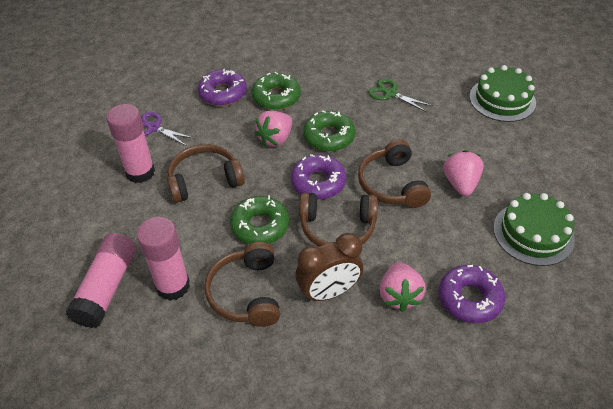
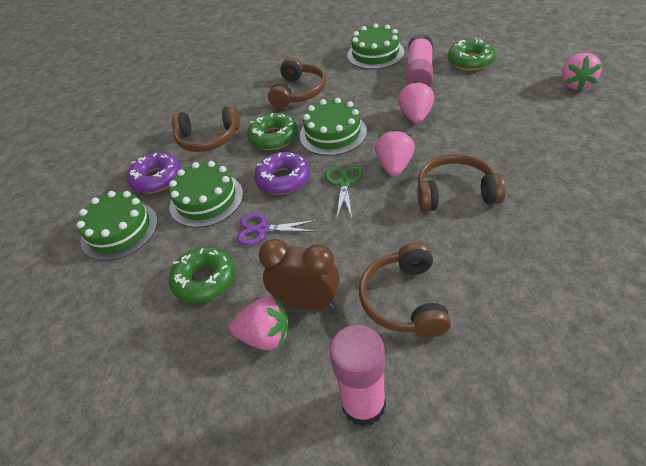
green cake: [469,65,536,122] [493,193,575,266] = 2 -> [77,191,158,261] [169,161,243,228] [300,98,367,156] [347,23,404,69] = 4
pink glue stick: [66,233,136,328] [106,104,155,183] [137,217,190,301] = 3 -> [329,325,386,427] [406,34,433,85] = 2
pink strawberry: [254,111,292,147] [379,262,426,312] [443,150,484,196] = 3 -> [229,297,289,350] [375,129,415,176] [398,81,434,123] [561,53,602,91] = 4
purple donut: [198,69,247,106] [291,154,346,200] [439,265,505,323] = 3 -> [127,152,181,193] [254,152,310,195] = 2

